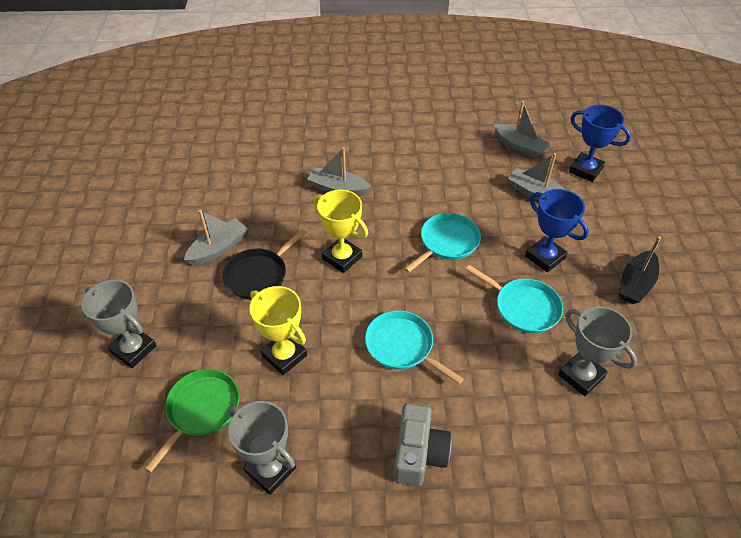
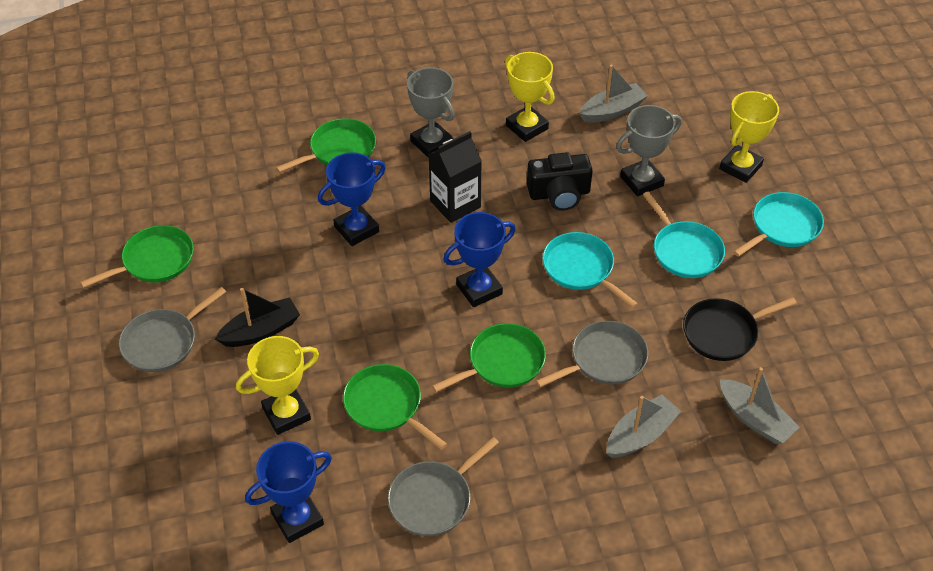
black camera: none = 0 -> [527,152,593,211] = 1
black carton: none = 0 -> [428,131,482,223] = 1
blue trophy: [525,189,589,273] [569,105,631,182] = 2 -> [245,441,332,543] [318,152,386,246] [443,212,516,307] = 3
green pan: [144,369,239,473] = 1 -> [80,225,194,288] [276,119,376,173] [343,364,447,450] [432,323,546,392] = 4
grey boat: [184,210,248,265] [307,147,371,196] [493,101,550,158] [508,153,566,201] = 4 -> [579,65,648,123] [607,395,681,458] [720,367,800,444] = 3
grey camera: [394,403,451,486] = 1 -> none = 0
grey pan: none = 0 -> [119,287,226,372] [388,437,499,536] [536,320,648,387] = 3
grey trophy: [81,280,156,368] [228,401,296,495] [558,306,637,396] = 3 -> [407,67,455,158] [616,105,682,197] = 2
yellow trophy: [249,286,307,375] [314,190,368,273] = 2 -> [236,336,319,435] [505,52,555,142] [719,91,779,183] = 3

